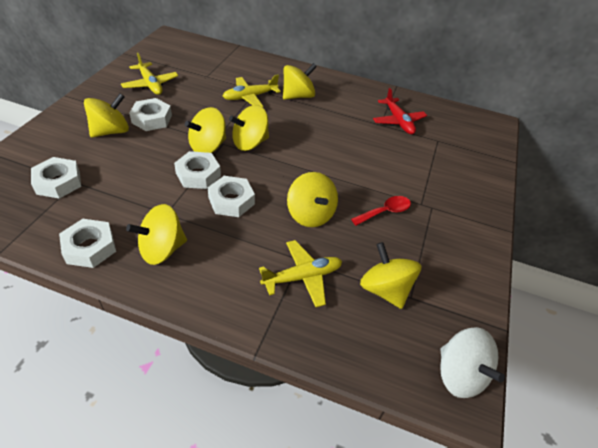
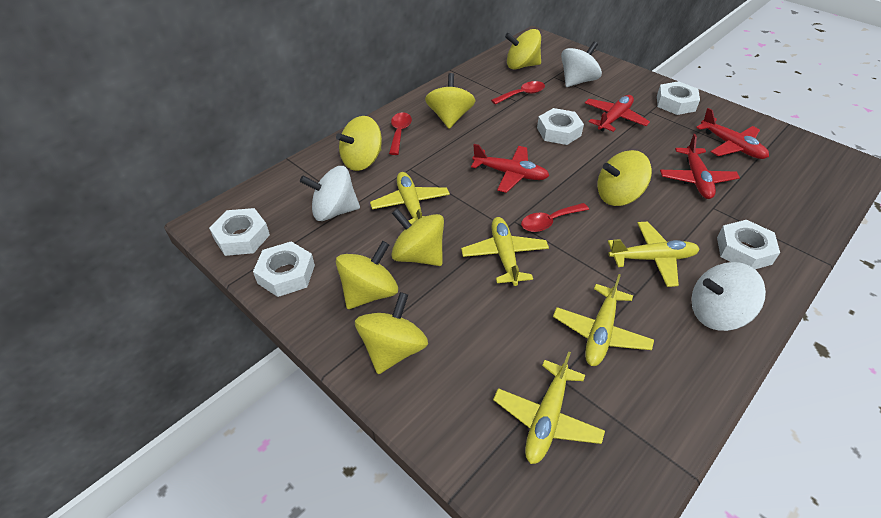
red plane: [373,88,427,134] = 1 -> [471,144,549,193] [585,95,650,132] [660,134,740,199] [696,108,769,159] = 4
red spoon: [351,196,411,226] = 1 -> [389,112,412,155] [491,81,545,105] [521,203,589,232] = 3
white spinning top: [440,327,505,398] = 1 -> [300,166,360,221] [561,41,602,87] [691,262,766,331] = 3
yellow plane: [121,52,178,95] [223,74,281,107] [259,240,342,307] = 3 -> [370,172,450,224] [461,217,549,286] [493,351,605,464] [553,274,654,366] [608,222,699,287] = 5

